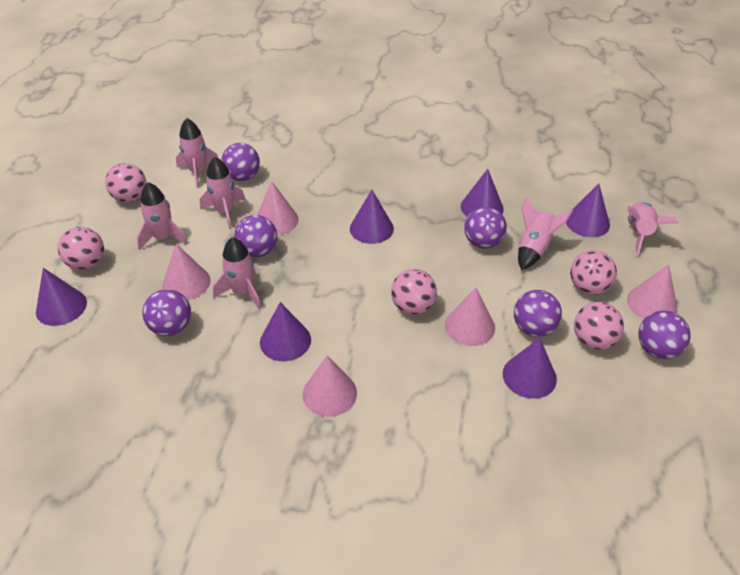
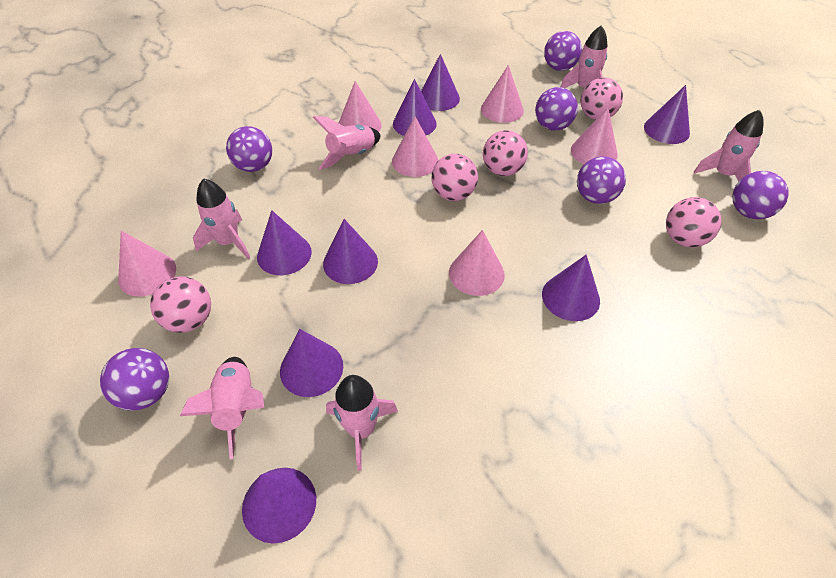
pink cone: [162,244,211,300] [257,182,299,235] [303,355,357,417] [445,287,495,346] [627,264,677,319] = 5 -> [118,231,176,297] [339,81,382,132] [392,117,439,177] [449,230,505,296] [481,65,524,123] [571,107,618,164] = 6
purple cone: [36,268,87,326] [260,302,311,361] [350,190,394,244] [461,169,503,217] [503,338,557,399] [566,183,610,237] = 6 -> [242,468,316,543] [257,210,312,275] [280,329,343,397] [323,219,378,284] [393,79,437,136] [421,54,460,111] [542,255,600,321] [644,85,690,144] = 8

